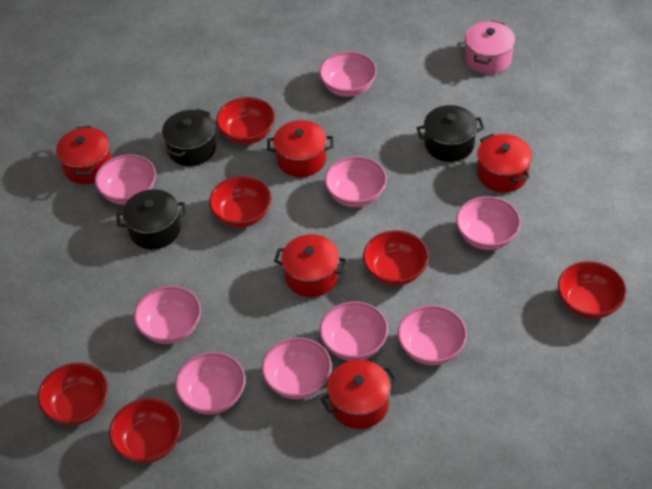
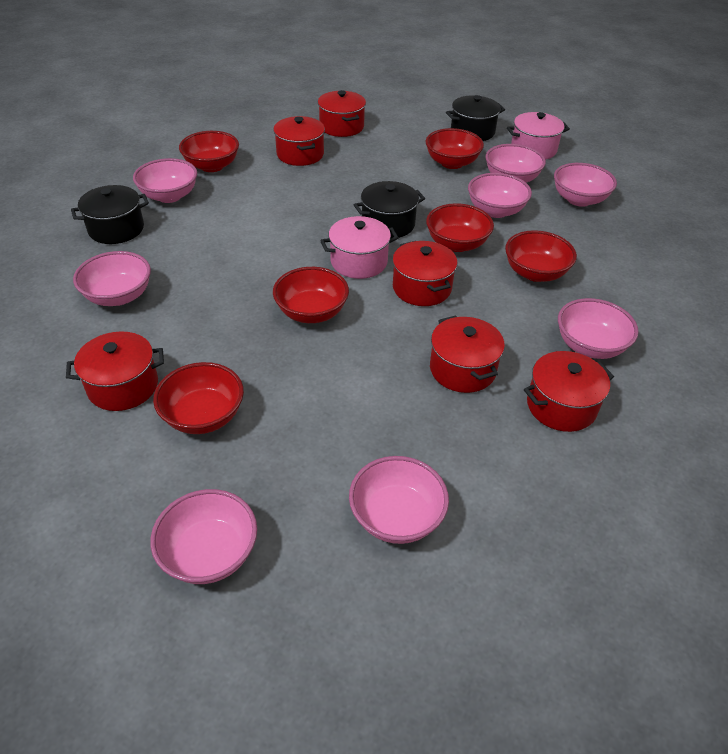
pink bowl: [95,154,156,205] [134,286,201,344] [175,352,246,415] [262,337,332,399] [319,52,377,97] [319,301,388,361] [324,156,387,207] [398,305,467,365] [456,196,521,250] = 9 -> [73,251,151,306] [133,158,197,203] [150,489,257,584] [349,456,449,544] [468,173,532,218] [485,144,546,183] [554,163,617,207] [558,298,639,359] = 8
pink pot: [465,21,515,74] = 1 -> [320,216,398,279] [507,112,570,160] = 2
red pot: [56,126,112,184] [267,120,333,177] [274,234,347,297] [321,360,397,429] [477,133,533,193] = 5 -> [66,331,164,411] [273,116,325,166] [318,90,366,137] [392,241,457,306] [430,315,505,393] [524,351,614,432] = 6

